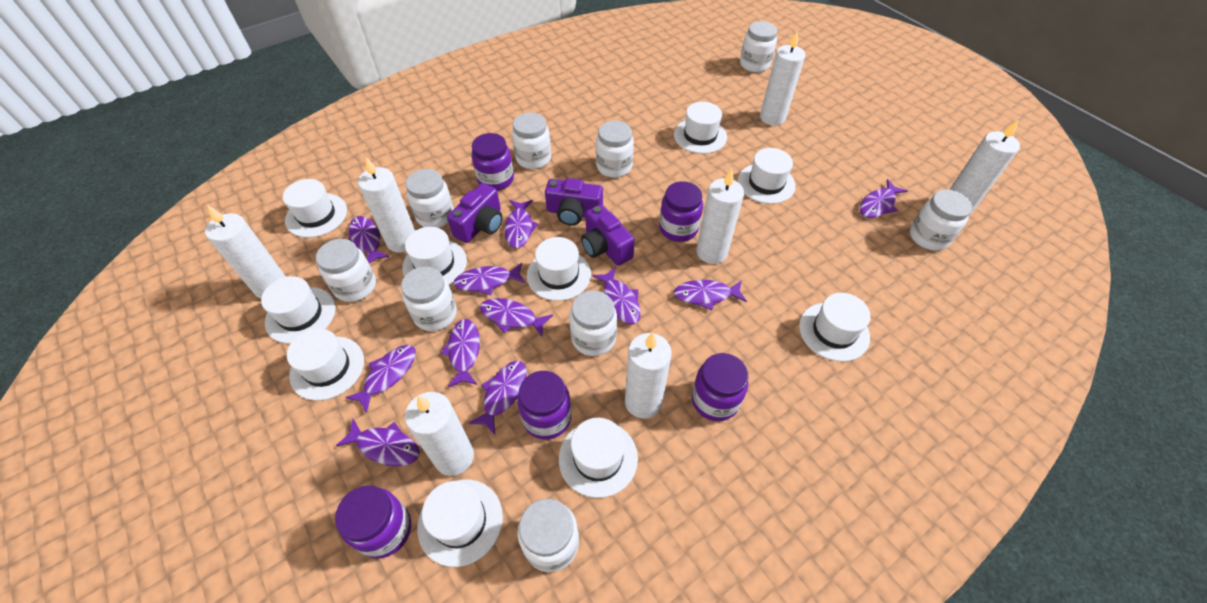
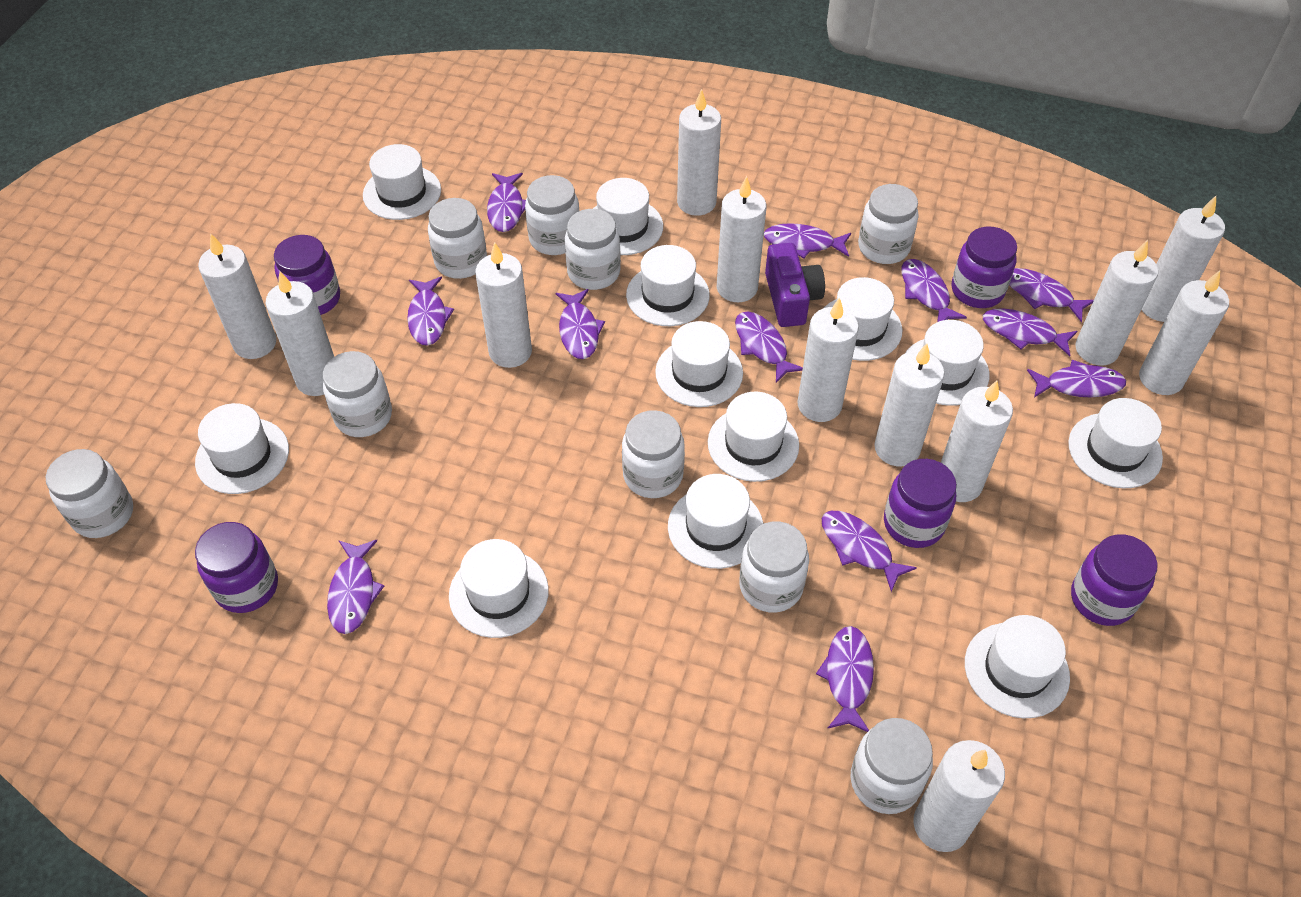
purple camera: [447,183,502,243] [545,178,603,226] [581,204,635,266] = 3 -> [765,243,825,327] = 1
purple fish: [336,419,420,466] [345,345,416,413] [348,216,389,263] [441,319,480,387] [453,263,526,295] [469,361,527,434] [480,298,553,336] [504,200,538,248] [592,267,641,324] [674,280,747,310] [859,179,908,218] = 11 -> [327,540,384,634] [407,277,454,346] [487,173,526,232] [556,289,605,359] [735,311,803,383] [764,223,851,258] [816,626,874,732] [822,511,917,592] [901,259,967,322] [983,308,1077,356] [1009,268,1094,322] [1027,360,1126,398] = 12
white candle: [205,205,286,298] [358,157,415,253] [405,392,474,476] [625,332,672,419] [696,169,744,264] [760,30,805,125] [949,119,1020,214] = 7 -> [198,233,277,359] [265,271,334,396] [475,242,532,368] [677,89,721,216] [717,176,767,302] [797,297,859,422] [874,344,945,466] [913,740,1005,852] [941,381,1013,502] [1075,240,1158,365] [1139,270,1229,395] [1141,196,1225,322] = 12
white hat: [261,276,336,344] [283,179,347,238] [287,328,364,401] [402,227,467,285] [418,479,503,567] [527,237,591,301] [559,418,638,498] [674,102,727,154] [738,148,796,204] [799,293,871,362] = 10 -> [195,403,289,494] [363,144,441,220] [449,539,549,638] [593,178,663,255] [626,245,710,326] [655,321,743,407] [668,474,764,569] [708,392,799,482] [824,277,902,361] [905,320,990,406] [965,615,1070,718] [1068,398,1163,488] = 12

